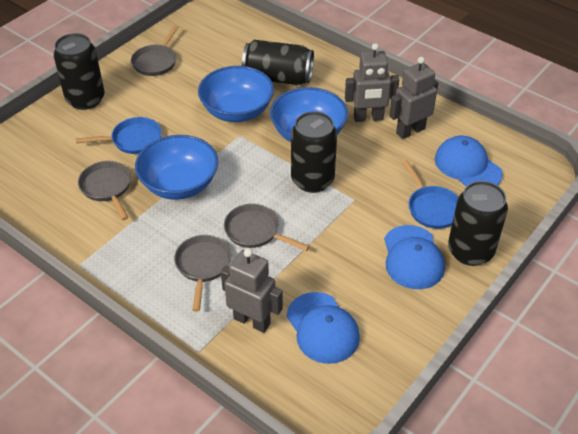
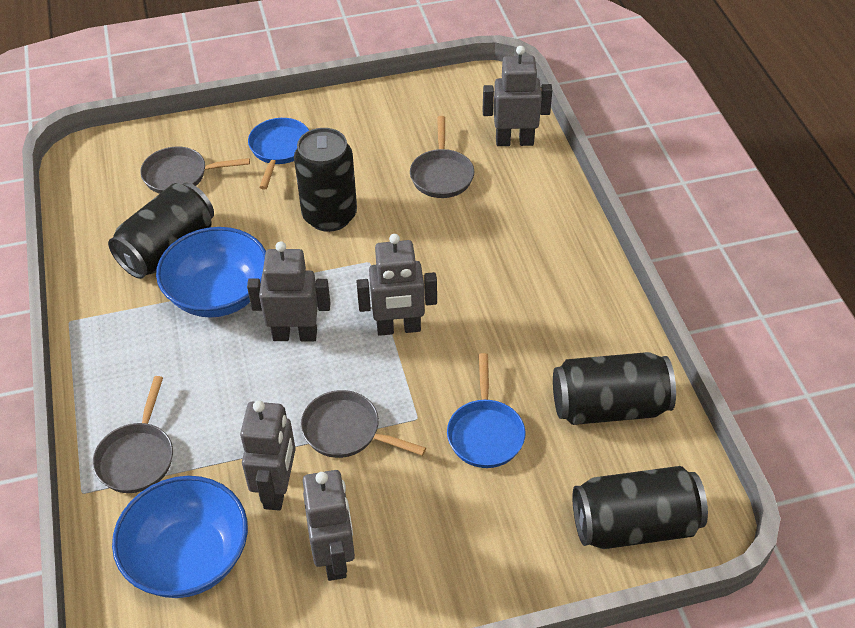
blue bowl: [135,135,218,200] [198,66,274,122] [270,87,348,142] = 3 -> [112,476,248,598] [156,227,266,317] = 2
blue cap: [287,292,360,364] [384,225,445,289] [435,136,503,186] = 3 -> none = 0
grey robot: [221,248,283,333] [345,43,399,122] [389,57,438,139] = 3 -> [240,400,296,511] [247,242,330,341] [302,470,355,581] [356,234,437,336] [483,46,552,146] = 5

